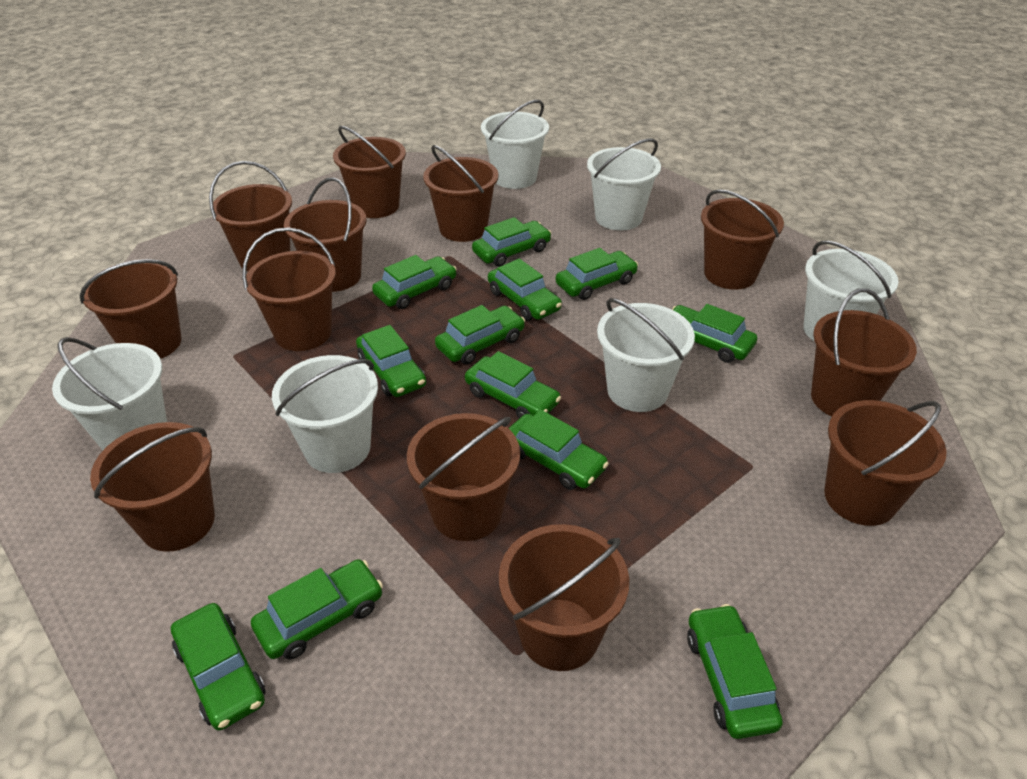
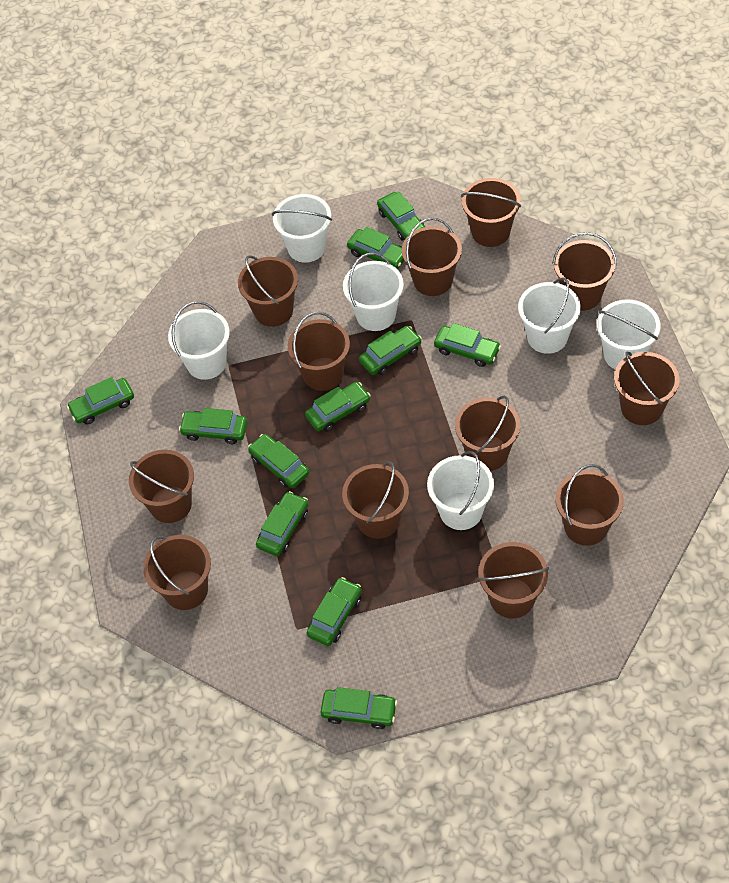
green car: [171,603,266,731] [251,559,383,660] [356,325,426,397] [372,255,457,309] [435,305,525,364] [465,351,561,419] [472,217,552,267] [488,258,562,320] [509,410,609,490] [556,248,638,300] [672,304,757,363] [687,604,783,739] = 12 -> [67,377,134,425] [179,408,247,444] [248,434,310,488] [256,491,309,556] [305,382,371,432] [307,577,362,646] [321,687,397,729] [347,227,404,269] [359,326,422,375] [377,192,425,241] [434,323,501,367] = 11

